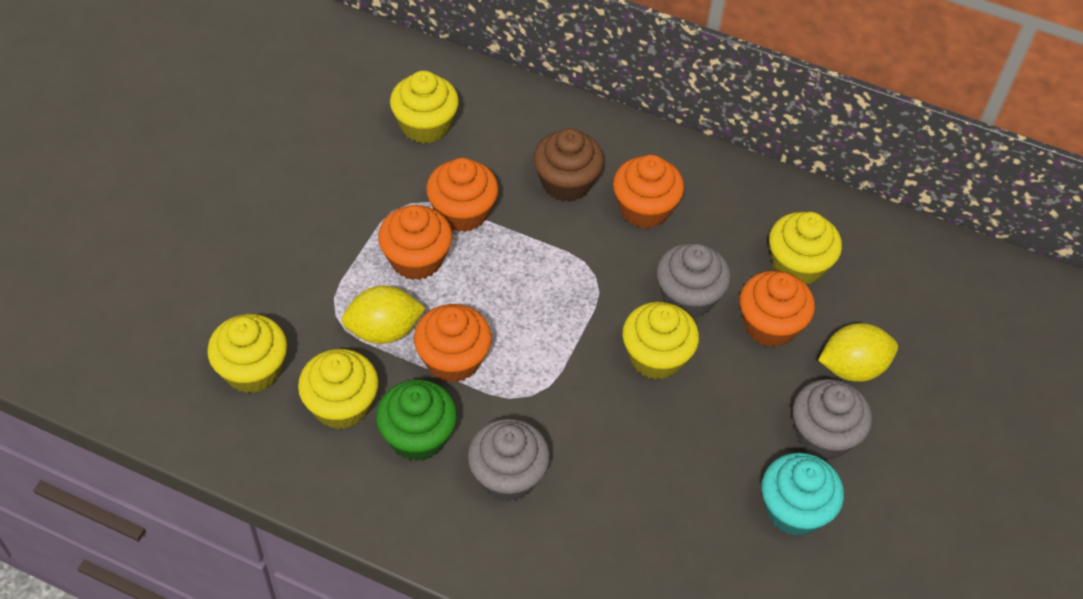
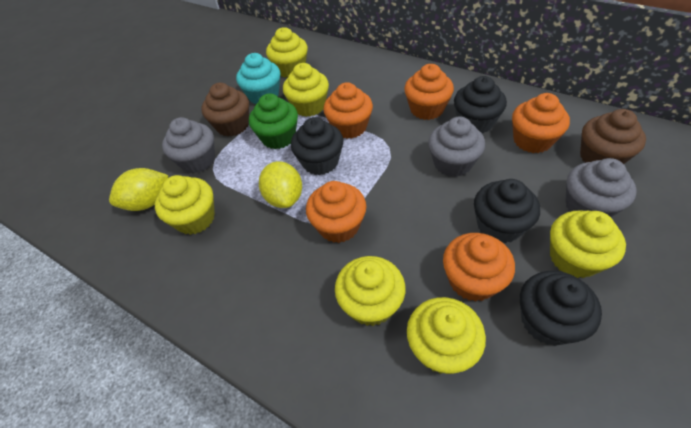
black cupcake: none = 0 -> [291,117,343,175] [454,76,507,133] [474,179,540,244] [519,271,602,346] = 4
brown cupcake: [533,128,604,202] = 1 -> [201,83,249,137] [580,109,646,164] = 2
yellow cupcake: [207,314,287,393] [298,349,379,429] [390,71,459,144] [622,302,699,380] [769,212,842,285] = 5 -> [155,175,215,235] [266,27,308,78] [283,63,329,117] [335,256,406,326] [407,297,486,374] [550,210,626,278] = 6

